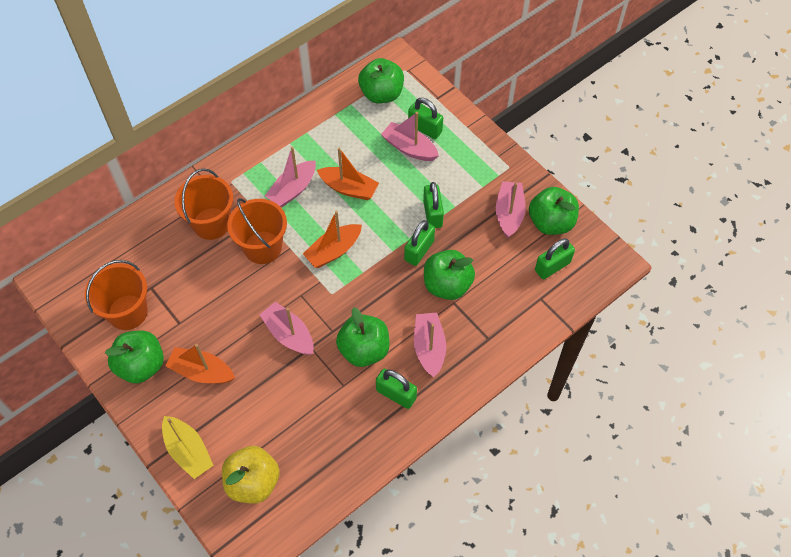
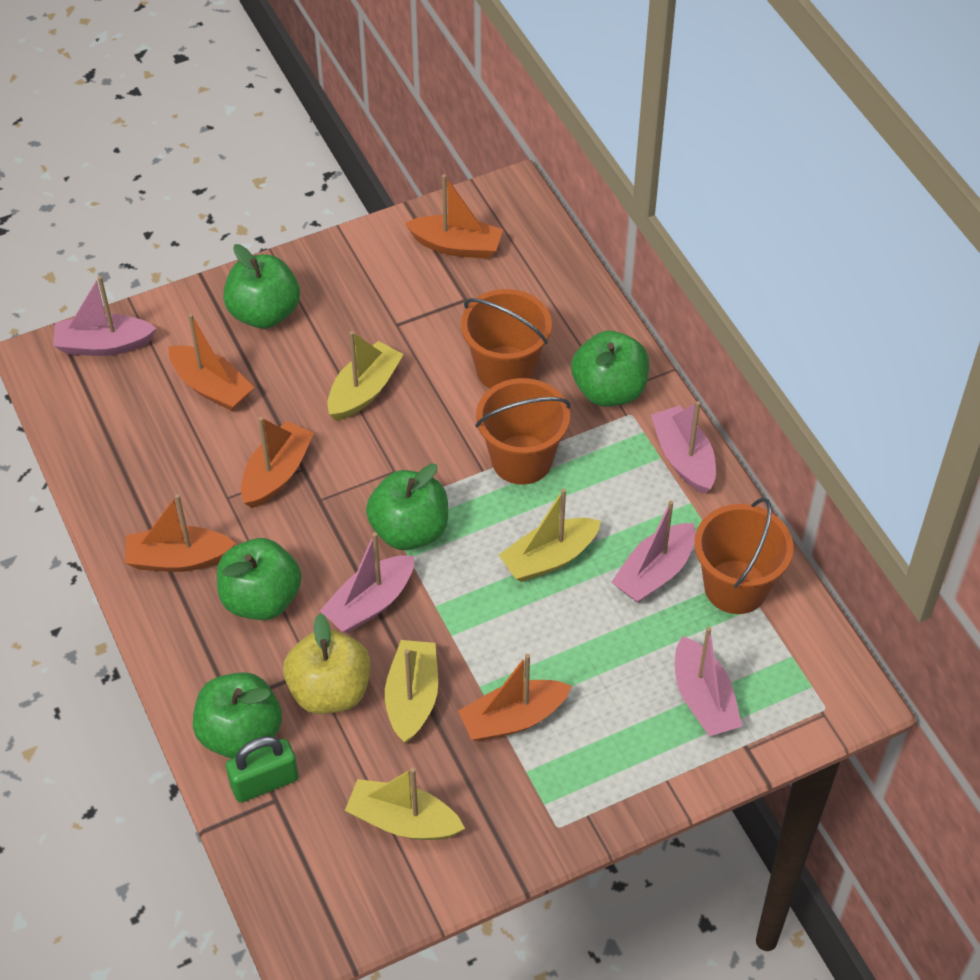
green padlock: [376,369,417,409] [404,220,435,266] [408,98,443,139] [423,182,444,228] [535,238,575,279] = 5 -> [226,736,298,803] = 1
orange boat: [165,344,235,384] [303,211,362,268] [317,148,379,200] = 3 -> [125,494,236,572] [169,313,255,411] [241,417,314,508] [405,174,503,259] [458,654,572,742] = 5
yellow boat: [162,416,214,479] = 1 -> [327,331,404,421] [345,768,465,840] [385,640,438,743] [499,488,601,582] = 4

